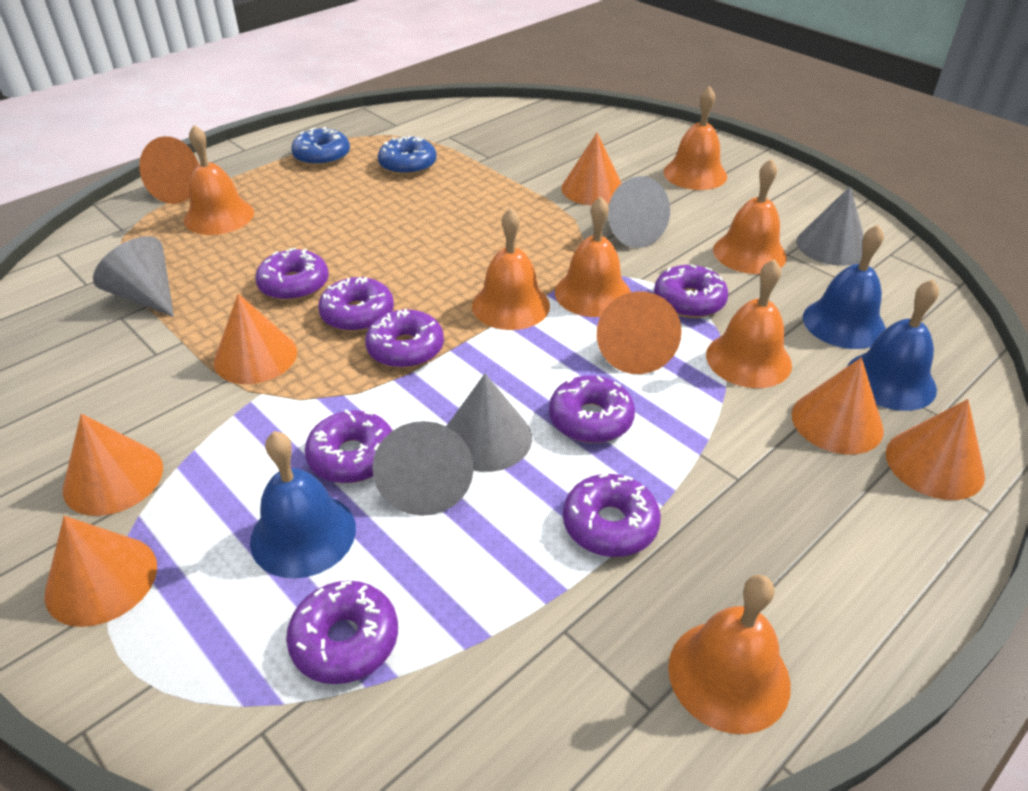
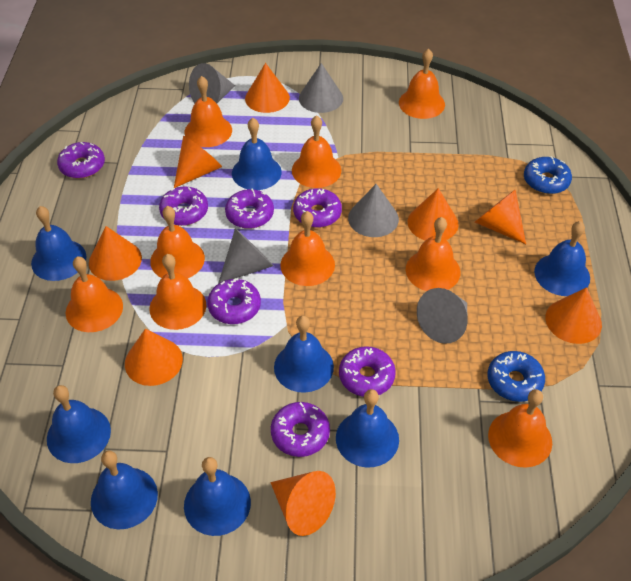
blue bell: [250,431,356,578] [803,225,886,349] [847,279,939,411] = 3 -> [31,206,87,281] [47,385,111,463] [91,451,158,530] [184,457,251,536] [232,118,282,190] [274,316,334,393] [336,389,399,467] [534,221,590,296] = 8
orange bell: [184,125,254,235] [472,208,550,330] [555,196,631,317] [663,86,727,190] [668,575,791,734] [706,259,792,388] [713,159,787,274] = 7 -> [66,256,123,332] [149,254,206,330] [150,206,205,278] [185,76,232,147] [281,211,335,286] [292,115,341,188] [399,48,445,119] [406,217,460,291] [488,389,552,468] = 9
purple donut: [255,248,329,301] [286,581,398,684] [305,409,393,483] [318,277,394,332] [365,309,444,368] [549,375,635,443] [563,473,661,557] [654,264,728,318] = 8 -> [57,142,105,179] [159,187,208,226] [207,279,261,324] [225,189,274,229] [271,402,330,457] [293,188,342,228] [339,346,396,397] = 7

